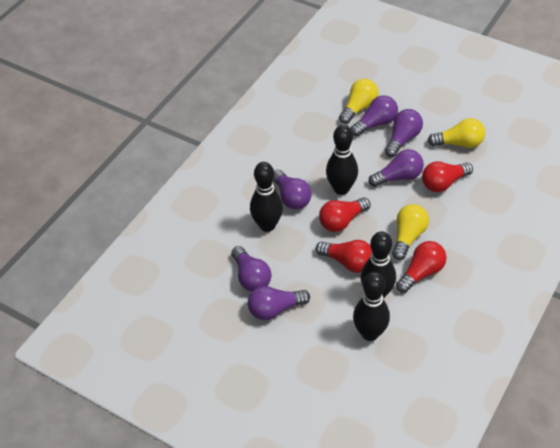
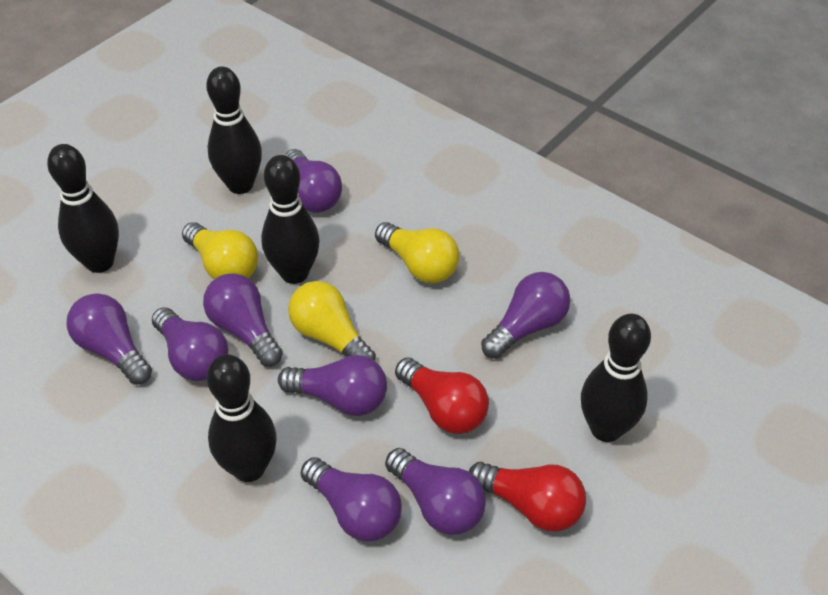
black bowling pin: [250,162,283,232] [326,125,358,195] [353,272,390,341] [361,231,396,299] = 4 -> [47,144,119,273] [206,66,262,194] [207,354,277,482] [261,155,320,284] [581,314,651,442] = 5
purple light bulb: [231,246,271,292] [248,286,310,320] [273,170,312,209] [350,95,398,137] [368,149,424,187] [385,109,423,157] = 6 -> [67,294,152,385] [152,307,228,381] [203,273,283,366] [278,355,387,416] [285,149,342,213] [301,457,402,542] [385,448,486,535] [481,272,570,358] = 8
red light bulb: [316,240,372,273] [319,197,370,232] [396,241,447,293] [422,161,473,192] = 4 -> [395,358,489,434] [468,462,586,532] = 2

